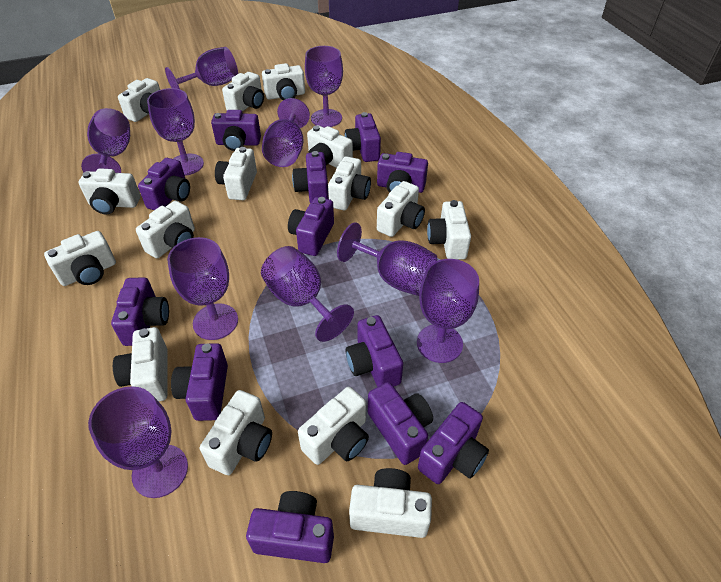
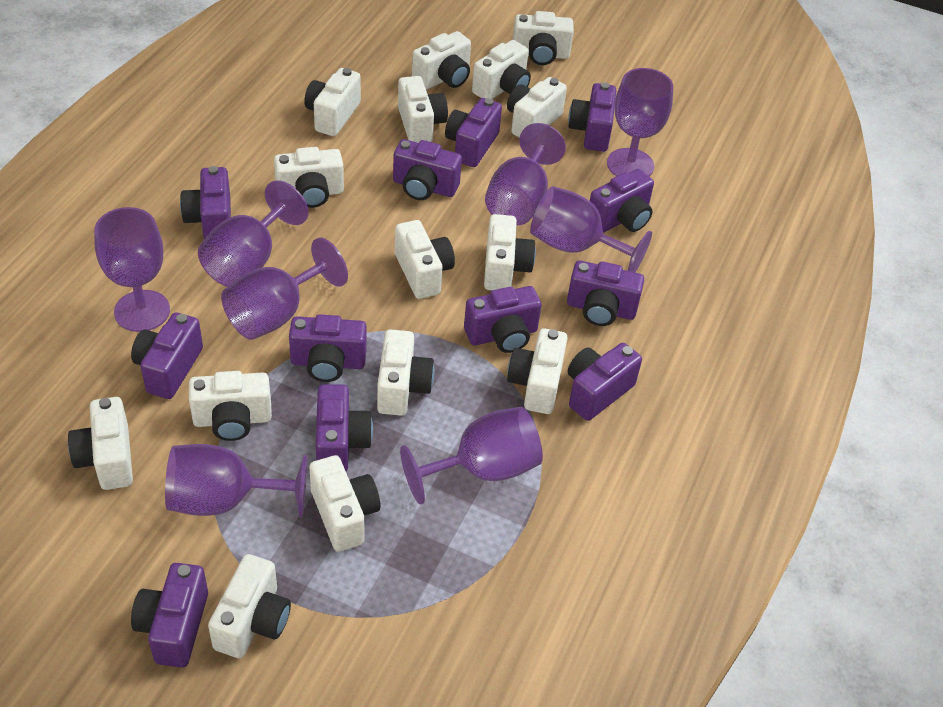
purple goblet: [81,108,130,173] [88,386,188,498] [147,88,204,176] [165,47,238,89] [167,237,238,340] [261,246,354,342] [262,98,310,167] [305,46,343,127] [337,222,437,296] [417,259,479,363] = 10 -> [94,207,170,332] [165,444,307,517] [198,180,309,287] [221,238,348,340] [400,407,543,505] [485,123,566,226] [530,186,652,272] [607,68,673,176] = 8

